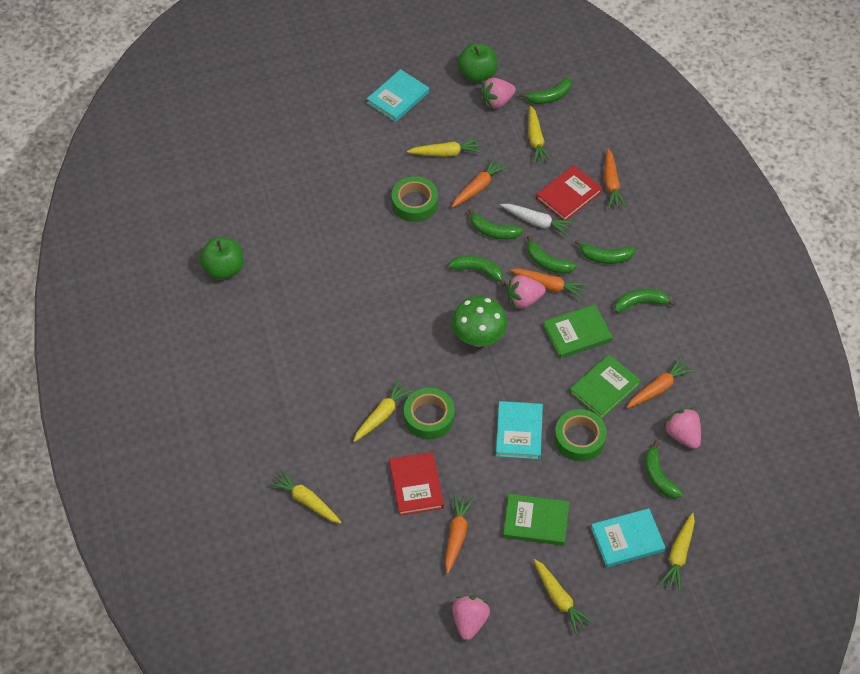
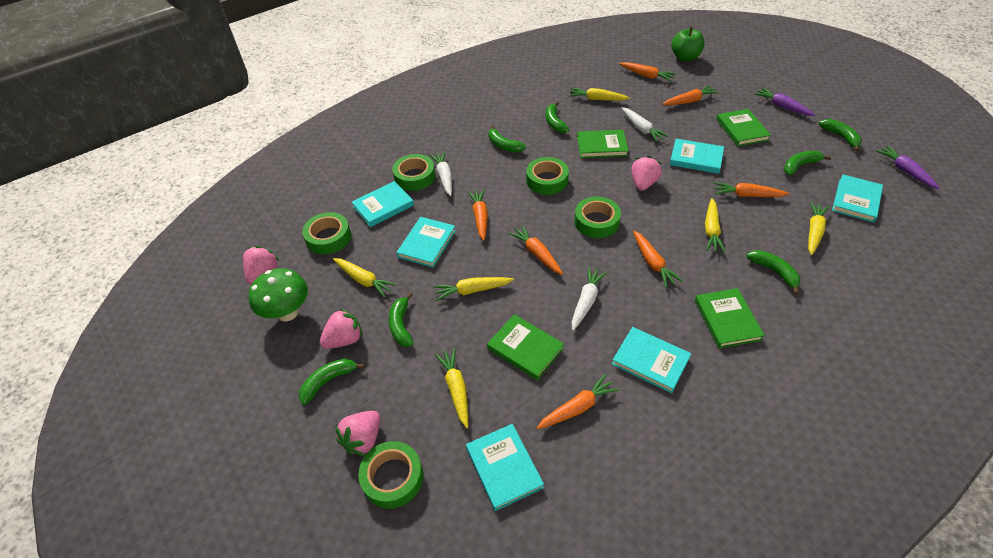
green apple: [199,237,243,280] [457,43,497,83] = 2 -> [671,27,705,61] = 1
green book: [503,494,569,546] [543,304,613,358] [569,354,641,419] = 3 -> [487,314,564,380] [577,130,629,158] [695,288,765,348] [716,109,771,146] = 4
green tape: [392,176,438,222] [404,388,455,439] [554,409,607,461] = 3 -> [302,212,351,254] [358,441,423,509] [392,154,435,191] [526,157,569,195] [574,197,621,238] = 5
orange carrot: [445,494,474,574] [452,157,508,207] [510,268,588,299] [604,149,626,209] [627,357,694,408] = 5 -> [467,189,488,241] [508,225,563,275] [537,374,620,429] [619,62,676,82] [633,231,683,288] [662,85,719,105] [714,182,790,197] = 7
purple carrot: none = 0 -> [754,88,815,116] [876,145,940,189] = 2
red book: [389,452,444,516] [536,165,602,221] = 2 -> none = 0
turquoise book: [367,69,429,122] [496,401,543,459] [591,508,665,567] = 3 -> [352,181,414,227] [396,217,456,268] [466,424,544,511] [612,327,691,393] [670,139,724,174] [832,174,883,223] = 6
white carrot: [500,204,575,236] = 1 -> [430,151,452,196] [572,267,607,331] [622,107,669,142] = 3

